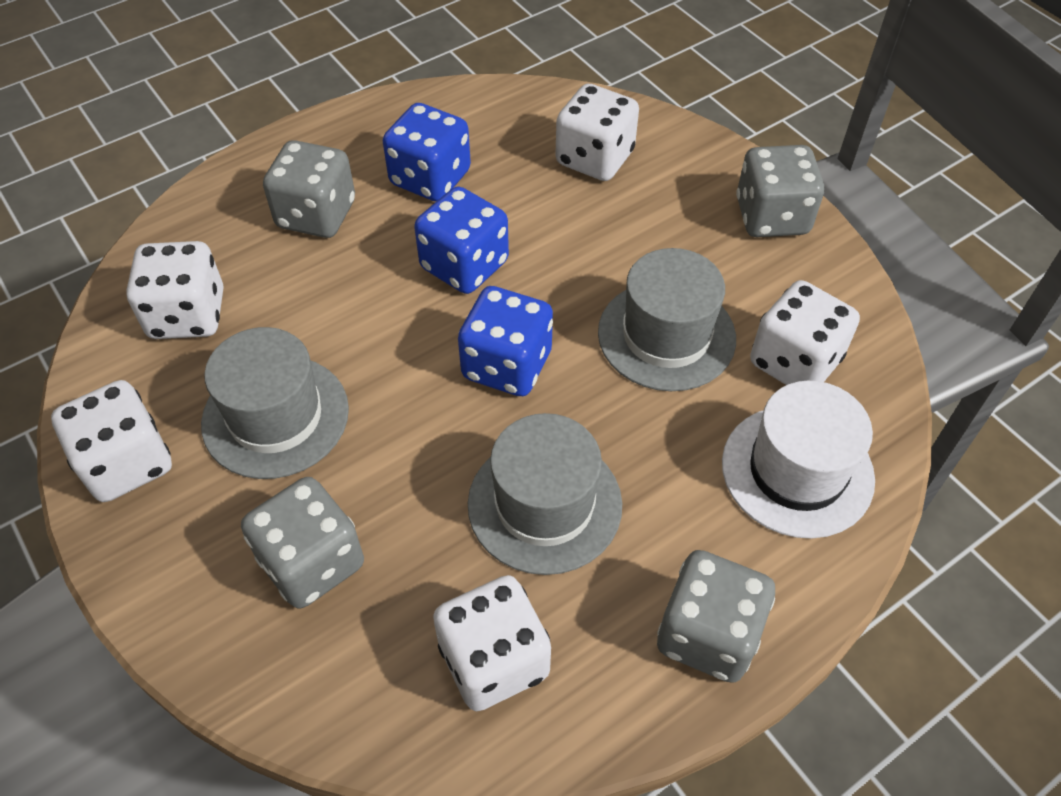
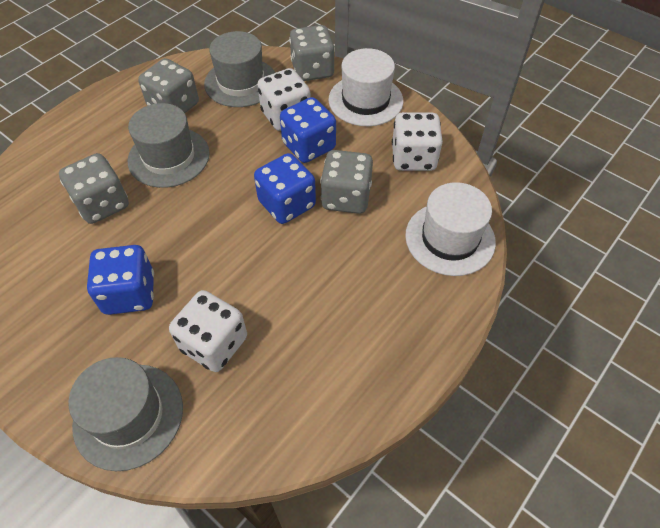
white dice: [51,380,172,502] [126,241,224,339] [433,575,551,711] [555,84,639,181] [750,280,860,385] = 5 -> [169,290,247,372] [257,68,311,131] [392,112,443,171] = 3
white hat: [722,381,875,539] = 1 -> [328,48,403,126] [405,182,496,276] = 2

